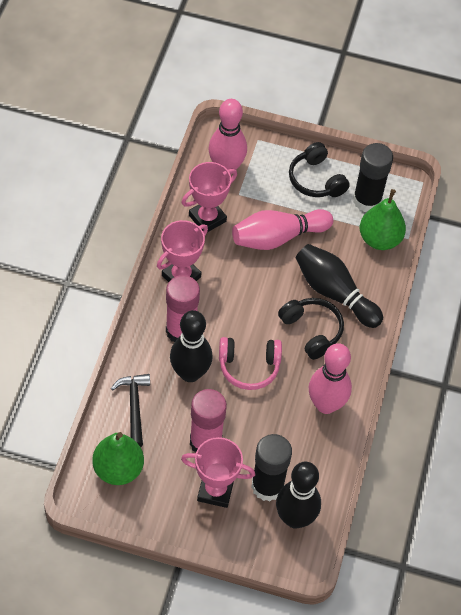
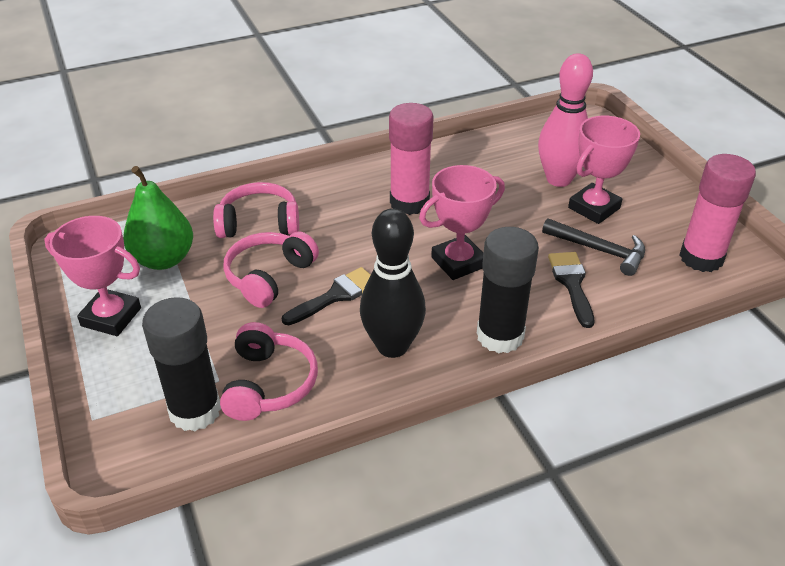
black bowling pin: [170,310,213,382] [276,462,321,528] [296,244,383,328] = 3 -> [360,208,426,358] = 1
black brush: none = 0 -> [282,267,371,325] [548,252,594,328] = 2
black headphones: [278,298,344,360] [289,142,350,197] = 2 -> none = 0
green pear: [92,432,144,485] [360,189,406,250] = 2 -> [123,166,193,270] = 1
pink bowling pin: [208,99,247,175] [232,209,333,250] [309,343,352,414] = 3 -> [538,53,593,187] = 1
pink headphones: [219,337,282,390] = 1 -> [213,182,299,238] [220,322,318,421] [223,232,319,308] = 3

